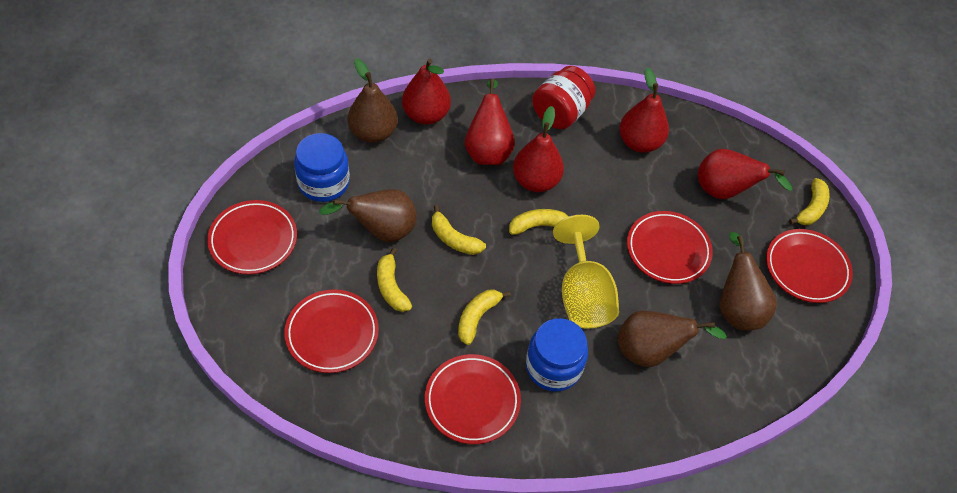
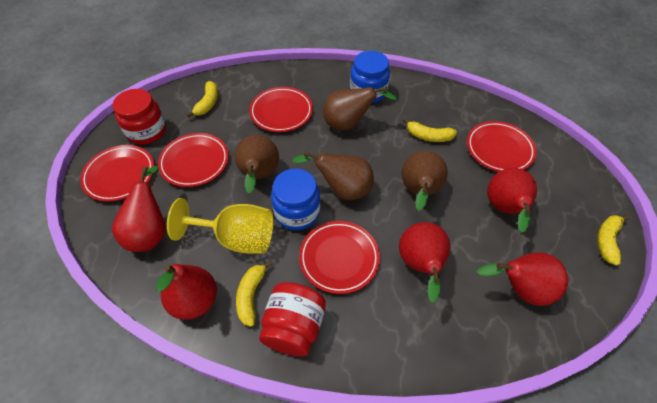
red jar: [532,66,596,129] = 1 -> [113,89,166,144] [259,282,326,356] = 2
yellow banana: [377,248,412,312] [432,205,486,255] [458,290,511,345] [509,209,569,235] [789,178,830,225] = 5 -> [187,81,218,117] [236,261,272,327] [403,118,457,142] [597,215,630,266] = 4

